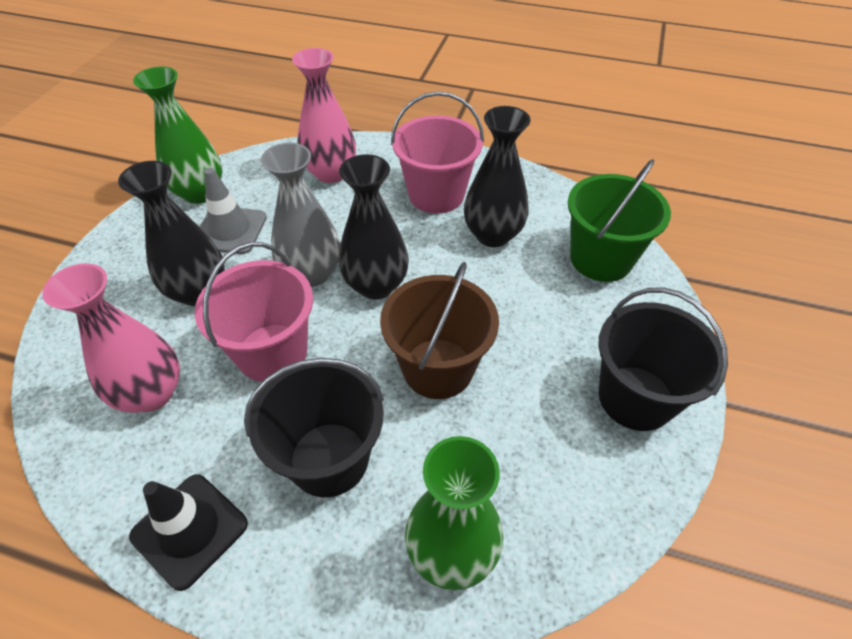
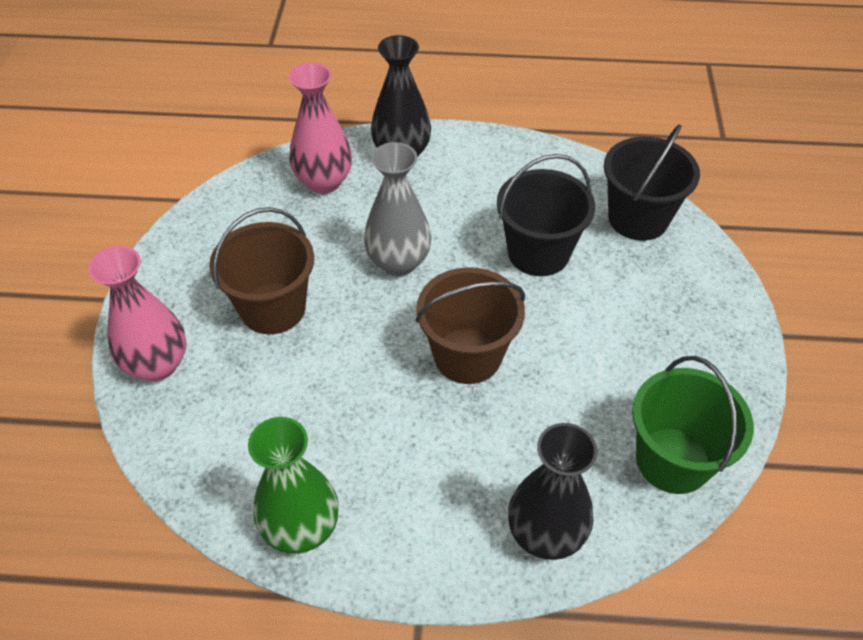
black traffic cone: [129,474,248,591] = 1 -> none = 0
black vase: [118,161,225,306] [339,154,409,300] [464,106,530,247] = 3 -> [371,35,431,157] [508,423,597,560] = 2
brown bucket: [380,262,499,399] = 1 -> [209,207,314,334] [416,267,525,384] = 2
green vase: [133,66,223,204] [405,436,503,590] = 2 -> [248,417,339,554] = 1
grey traffic cone: [200,168,267,254] = 1 -> none = 0
pink bucket: [195,242,313,382] [391,91,484,214] = 2 -> none = 0

